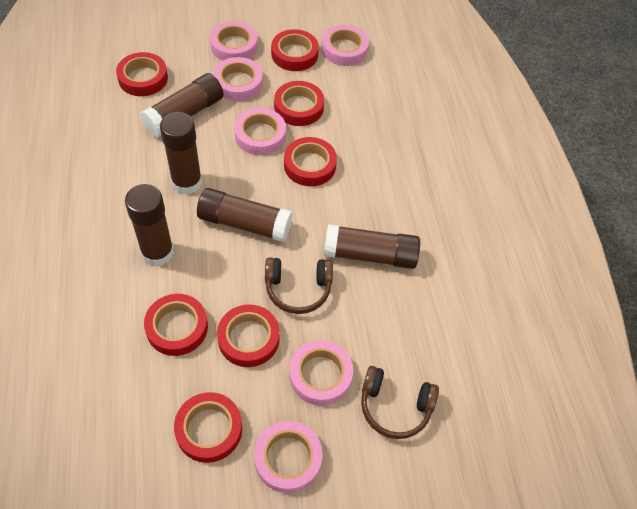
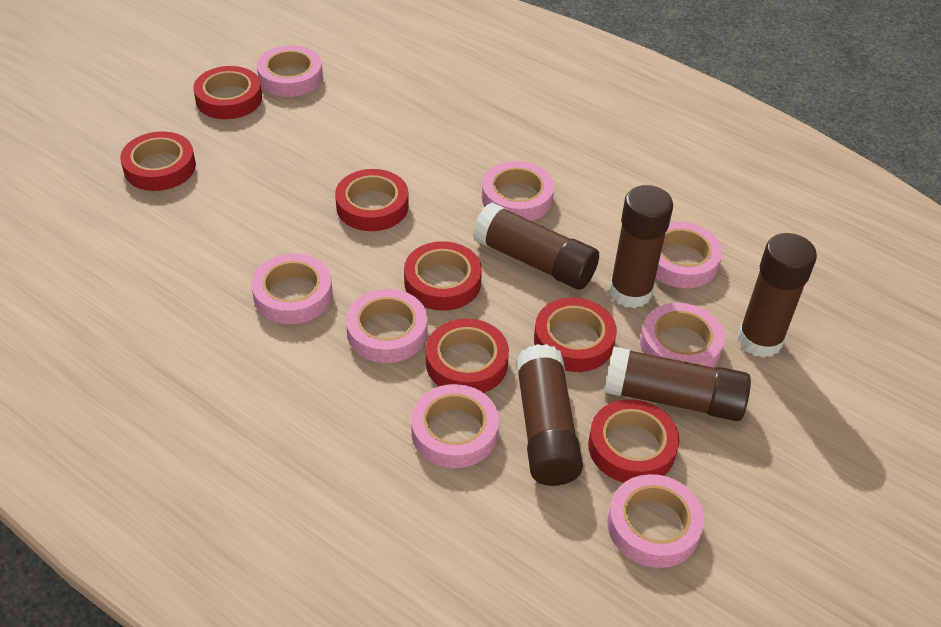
brown headphones: [265,257,333,314] [361,366,439,439] = 2 -> none = 0
pink tape: [210,21,258,61] [213,57,263,101] [234,108,286,155] [254,421,323,493] [289,340,353,406] [322,25,369,66] = 6 -> [251,253,332,324] [257,45,323,97] [346,289,428,363] [411,384,499,468] [482,161,554,221] [607,474,705,568] [640,303,725,368] [655,222,722,288] = 8

